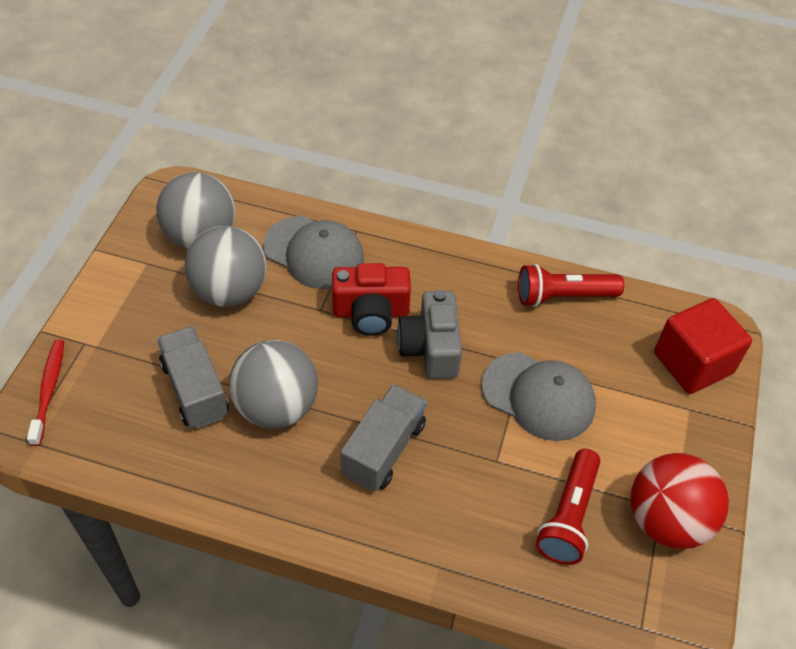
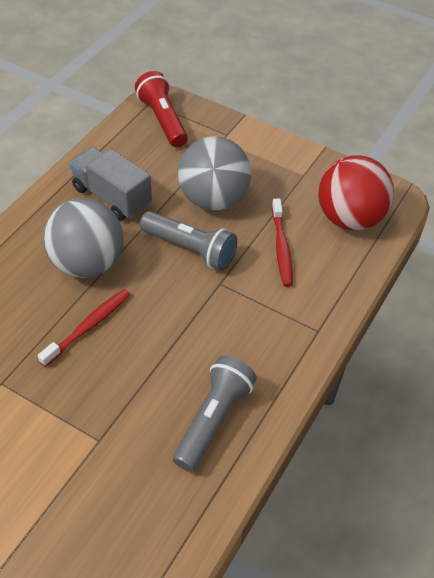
grey ball: [156,172,235,249] [185,225,267,307] [229,340,318,429] = 3 -> [43,198,124,278] [178,136,251,210] = 2
grey camera: [397,290,462,379] = 1 -> none = 0
grey cap: [263,216,364,289] [481,352,596,441] = 2 -> none = 0
grey flashlight: none = 0 -> [140,211,237,270] [173,356,257,472] = 2
grey truck: [157,326,229,429] [340,384,427,491] = 2 -> [69,147,152,221] = 1
red camera: [332,263,411,336] = 1 -> none = 0
red cube: [654,298,752,394] = 1 -> none = 0
red flashlight: [518,264,624,307] [536,449,600,565] = 2 -> [135,71,188,148] = 1
red toothbrush: [27,339,64,446] = 1 -> [38,289,131,367] [272,199,293,287] = 2

